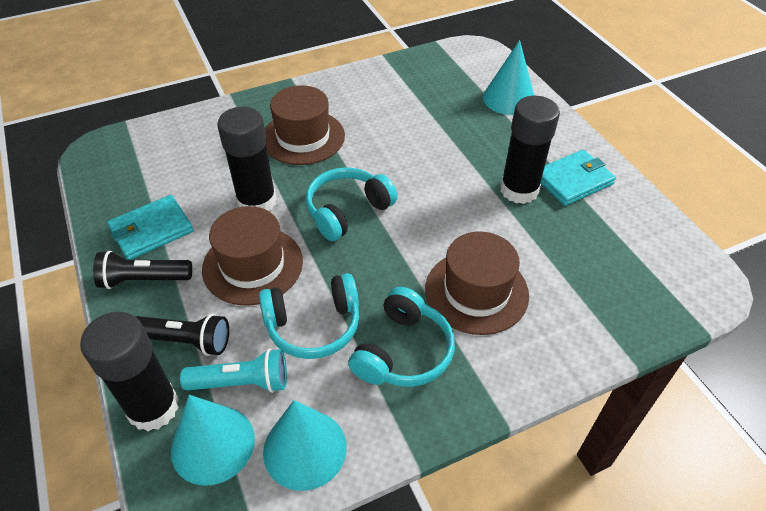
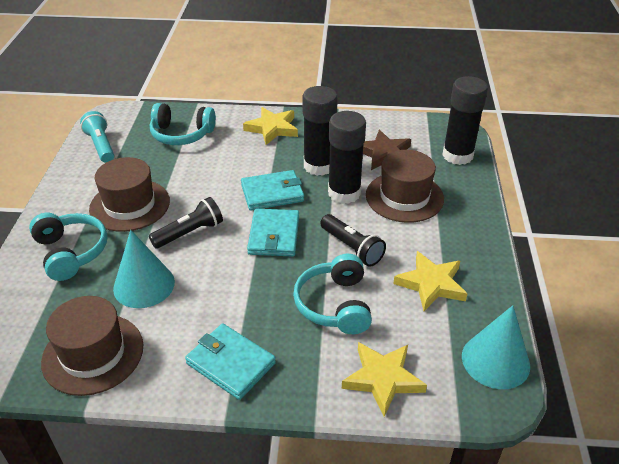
brown star: none = 0 -> [363,130,411,170] = 1
turquoise cone: [171,395,255,486] [263,400,347,491] [483,40,534,115] = 3 -> [113,230,175,308] [462,305,530,389] = 2
turquoise wallet: [107,195,194,260] [540,150,616,206] = 2 -> [185,323,276,400] [241,170,304,211] [247,209,299,257] = 3
yellow star: none = 0 -> [243,107,298,145] [342,342,427,417] [393,251,468,311] = 3

